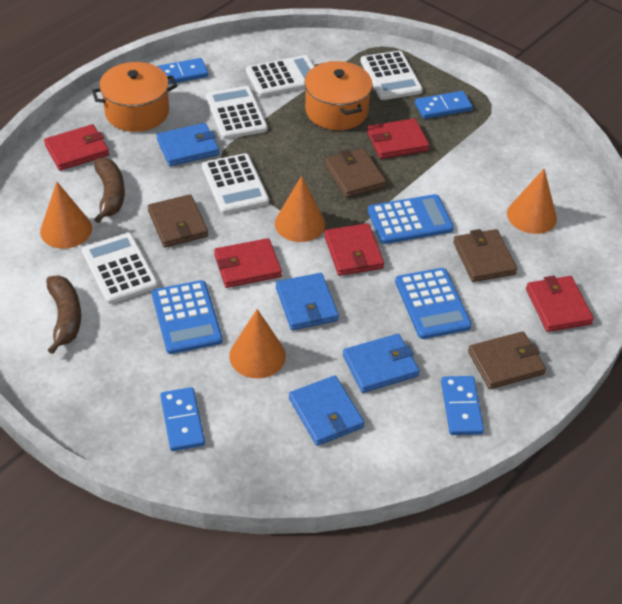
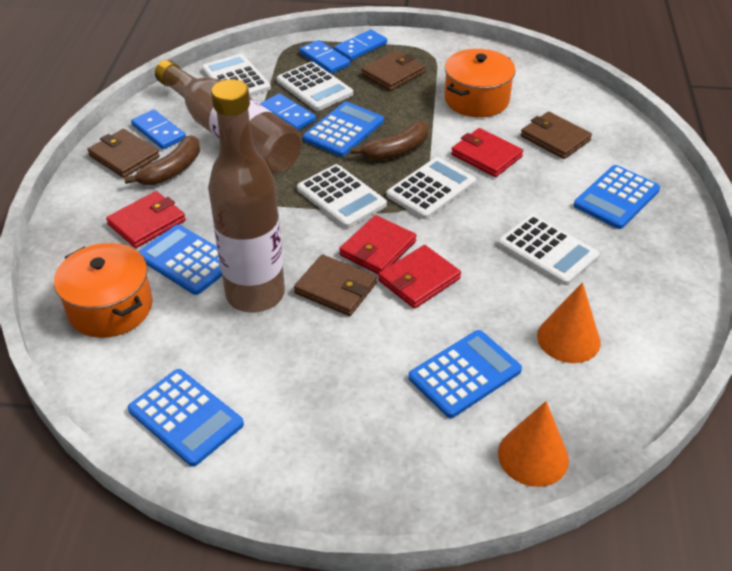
blue calculator: [152,280,223,354] [368,194,454,244] [395,268,472,339] = 3 -> [128,369,244,466] [138,224,222,295] [303,102,384,157] [408,330,522,418] [574,165,660,229] = 5
blue wallet: [157,123,219,166] [276,273,339,330] [289,375,364,446] [343,334,420,393] = 4 -> none = 0
brown bottle: none = 0 -> [155,60,302,174] [208,79,285,312] = 2
orange cone: [40,182,92,249] [229,309,286,379] [275,176,325,242] [507,169,557,234] = 4 -> [498,401,569,487] [537,282,600,363] = 2
red wallet: [44,124,109,171] [214,238,282,288] [324,223,384,276] [367,118,429,159] [526,276,594,332] = 5 -> [106,191,186,248] [339,215,417,274] [378,245,461,309] [451,128,523,177] = 4

